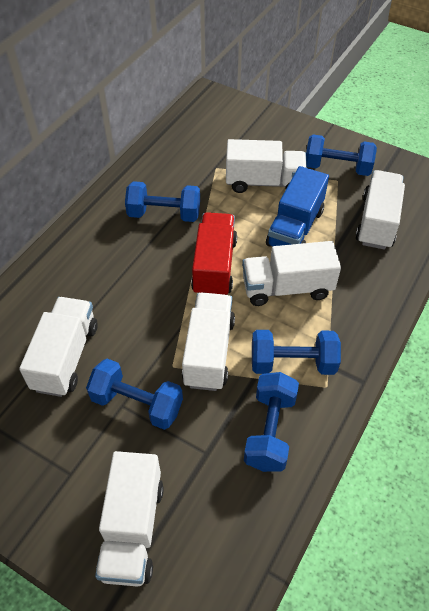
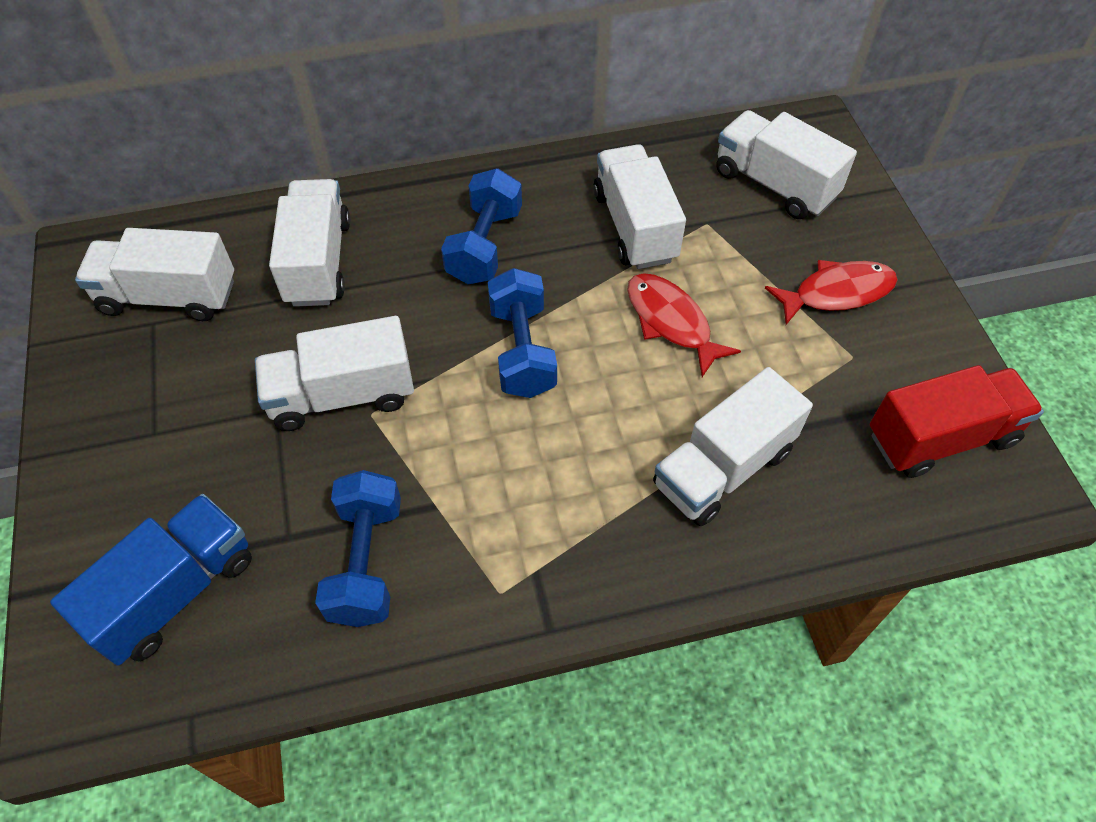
blue dumbbell: [86,359,183,430] [125,181,200,222] [244,372,299,472] [252,330,341,375] [306,134,377,176] = 5 -> [315,470,401,627] [441,168,522,284] [488,268,557,398] = 3
red fish: none = 0 -> [627,273,741,377] [765,260,898,325] = 2

